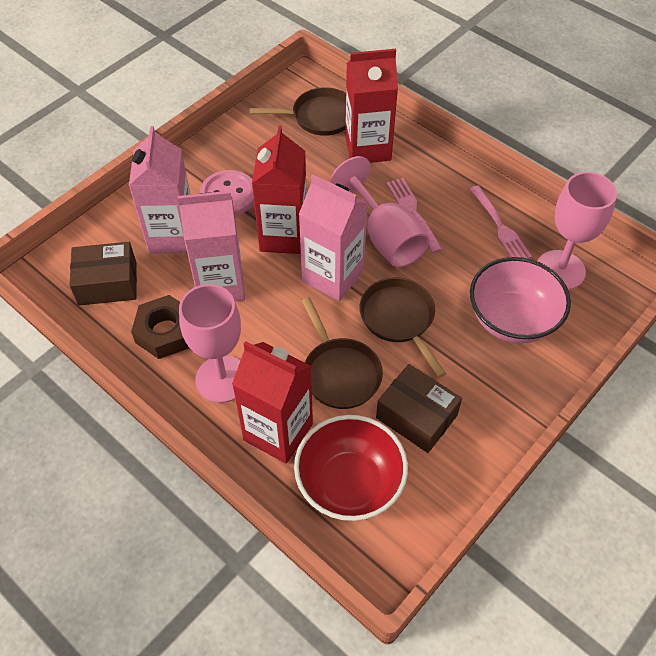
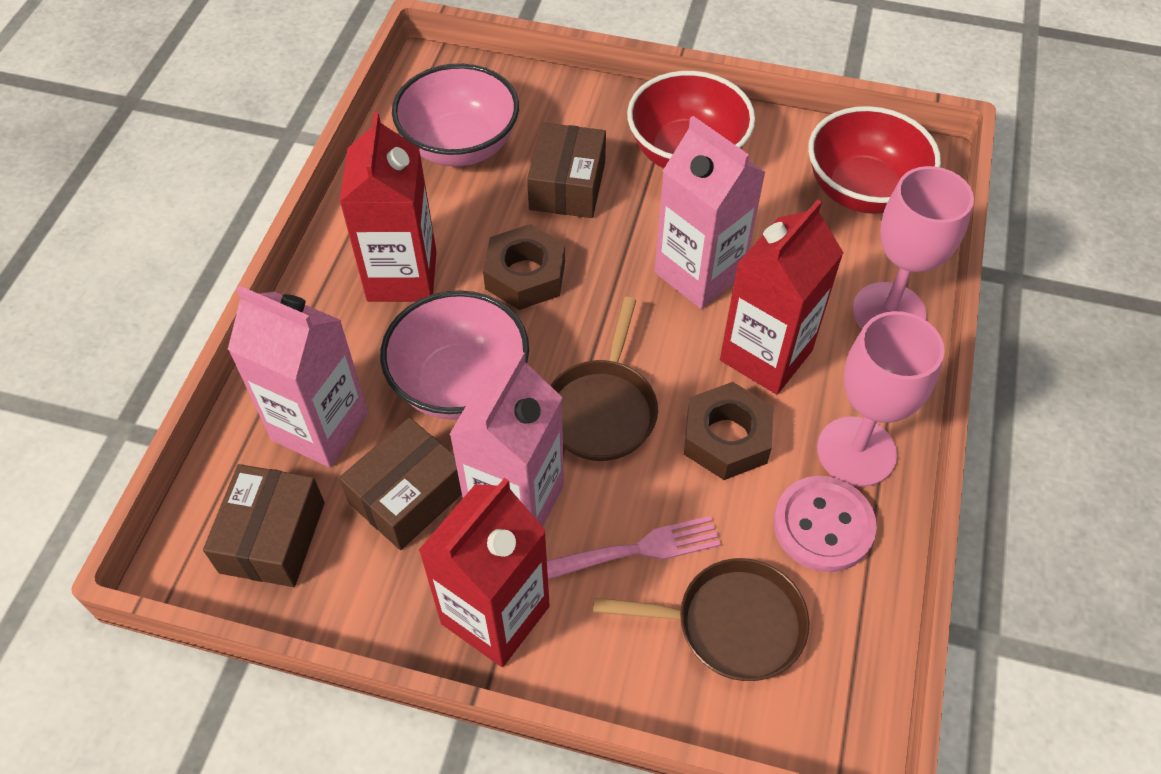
brown box: [69,242,137,306] [376,364,462,453] = 2 -> [203,464,325,587] [339,417,462,550] [527,123,606,218] = 3
brown nut: [131,295,189,359] = 1 -> [483,224,565,310] [684,382,773,480] = 2
brown pan: [250,87,346,136] [302,297,383,409] [359,278,446,378] = 3 -> [550,297,658,461] [593,558,809,681] = 2
pink bowl: [470,257,571,344] = 1 -> [380,290,529,420] [392,64,519,166] = 2
pink fork: [387,178,442,253] [470,185,532,258] = 2 -> [547,516,721,580] = 1
pink goblet: [179,284,241,403] [330,156,430,267] [538,172,617,290] = 3 -> [817,311,945,487] [852,166,974,329] = 2
red bowl: [294,415,408,521] = 1 -> [627,71,755,168] [808,106,941,214] = 2

